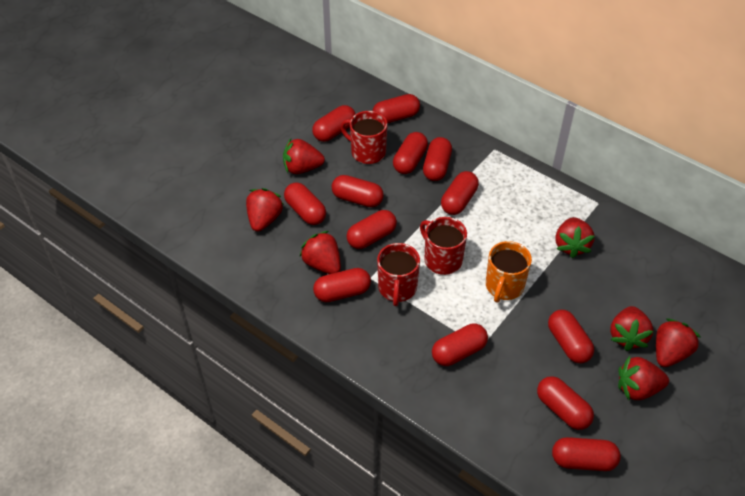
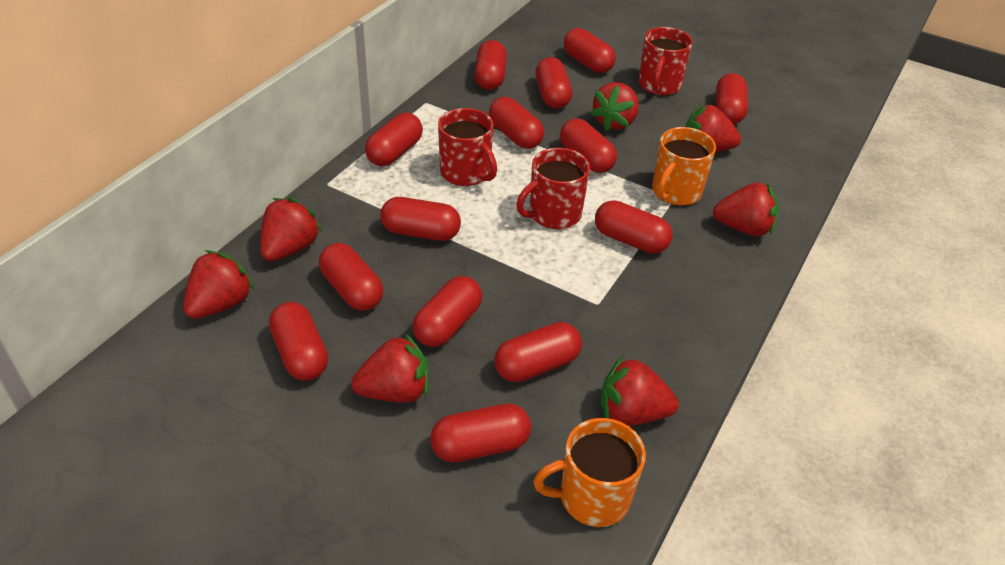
orange mug: [486,241,532,303] = 1 -> [533,418,646,527] [652,127,716,206] = 2
red capsule: [284,182,326,225] [312,105,355,142] [313,268,371,302] [332,175,384,207] [346,210,397,249] [373,94,420,123] [393,132,428,174] [423,137,452,181] [432,323,488,366] [441,171,479,215] [537,376,594,430] [548,310,594,364] [552,437,621,471] = 13 -> [269,302,328,380] [319,243,383,311] [365,113,423,166] [380,197,461,241] [412,276,482,347] [430,403,531,463] [475,40,507,90] [489,97,544,149] [495,322,582,382] [535,57,572,109] [560,118,617,173] [564,28,616,73] [595,200,672,254] [716,73,748,124] = 14

